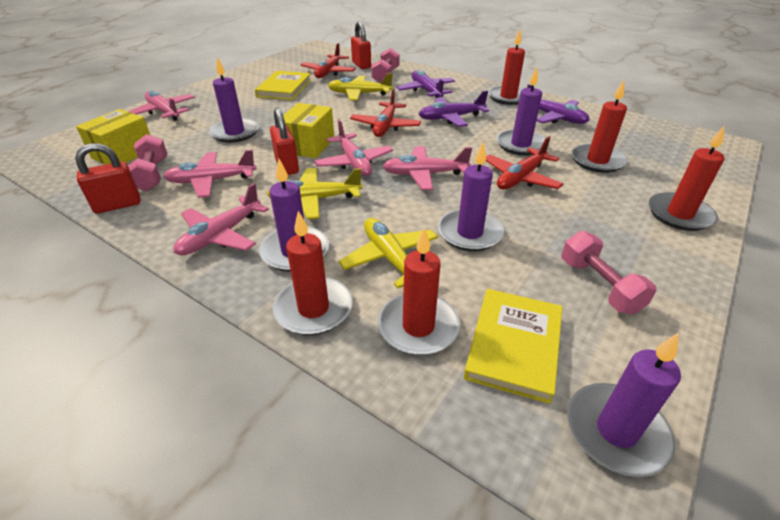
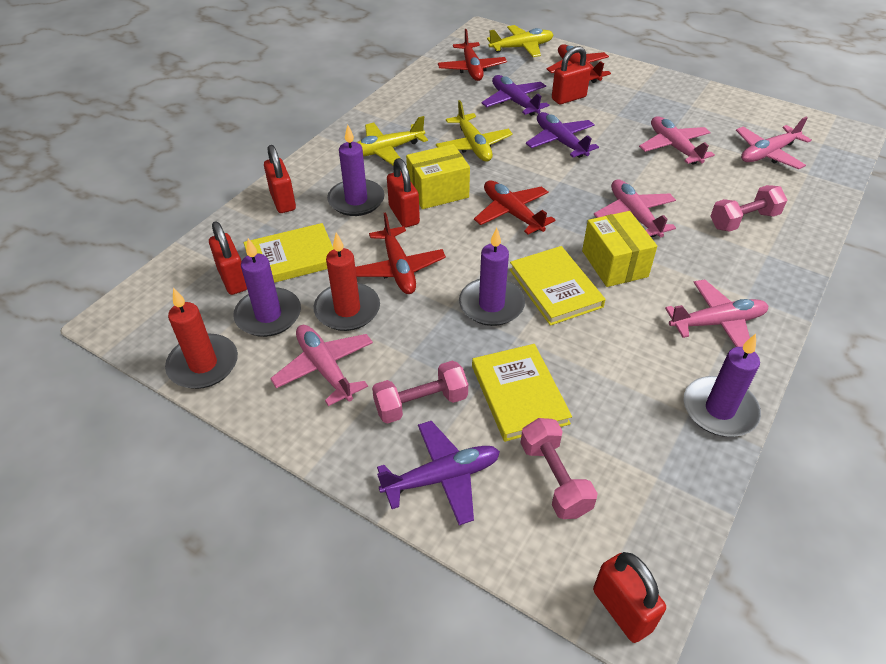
purple candle: [209,57,259,143] [259,159,329,272] [438,142,504,251] [496,67,546,156] [567,333,681,477] = 5 -> [233,238,301,337] [327,125,385,216] [459,228,525,326] [683,334,761,437] = 4
red candle: [273,211,353,335] [378,227,460,355] [488,30,525,105] [571,80,627,173] [649,125,725,231] = 5 -> [165,288,238,389] [314,232,380,331] = 2
red padlock: [75,143,141,214] [270,107,299,175] [351,21,371,69] = 3 -> [209,221,247,295] [264,145,296,213] [387,158,420,228] [552,46,591,104] [593,552,666,643] = 5
red plane: [300,43,356,78] [350,88,421,137] [486,136,563,189] = 3 -> [355,213,446,294] [438,29,507,81] [474,181,555,235] [547,44,611,83] = 4
yellow book: [255,71,311,100] [464,289,562,404] = 2 -> [244,223,334,283] [472,344,572,442] [509,246,606,326] = 3

